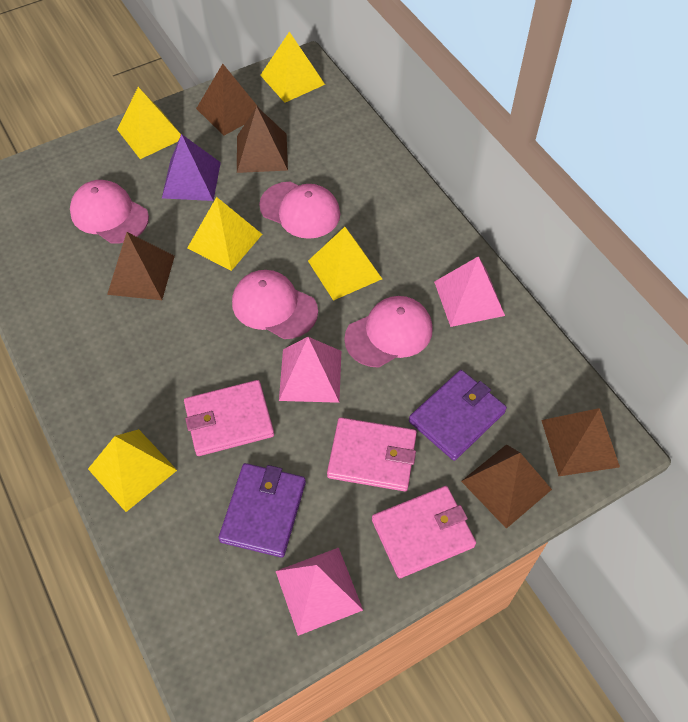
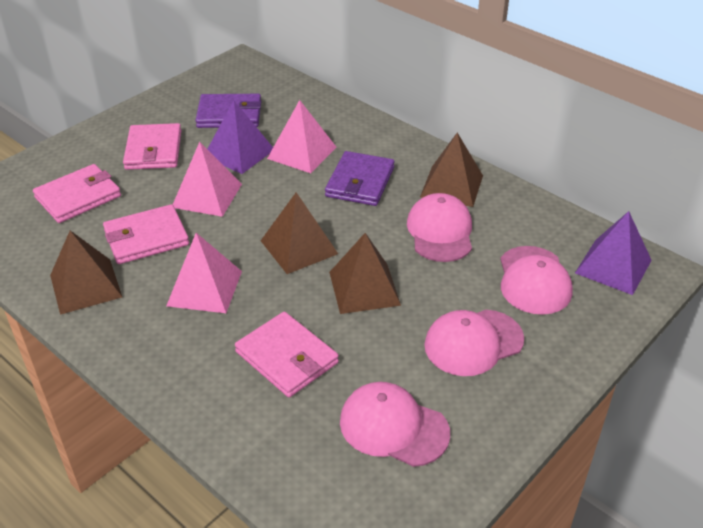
brown pyramid: [107,232,175,300] [196,64,260,136] [237,106,288,173] [461,444,552,529] [541,408,620,476] = 5 -> [50,231,122,315] [261,192,338,274] [329,233,401,314] [420,133,483,207] = 4
pink wallet: [184,380,274,456] [327,417,417,491] [372,486,476,578] = 3 -> [33,164,121,223] [103,204,189,264] [123,123,181,170] [235,312,339,398] = 4
purple pyramid: [162,134,221,201] = 1 -> [208,100,273,174] [575,211,652,295] = 2
yellow pyramid: [88,429,177,512] [117,87,181,159] [187,197,262,271] [260,31,325,103] [308,227,382,301] = 5 -> none = 0

